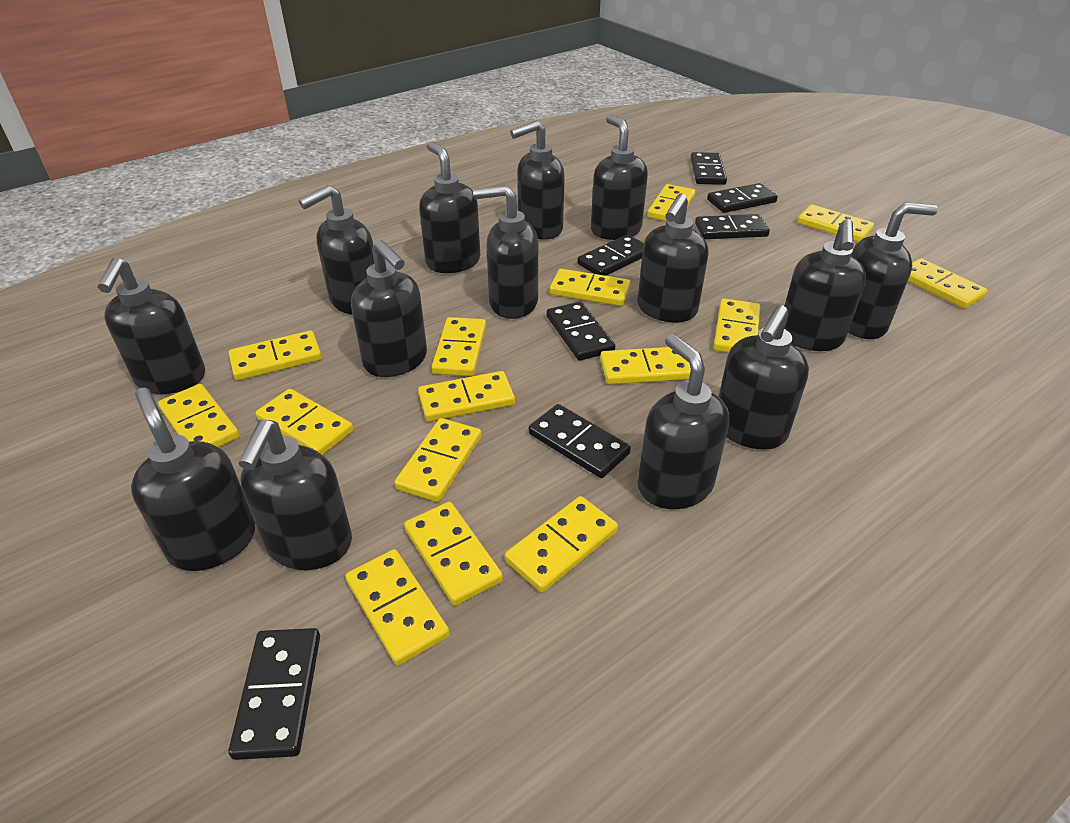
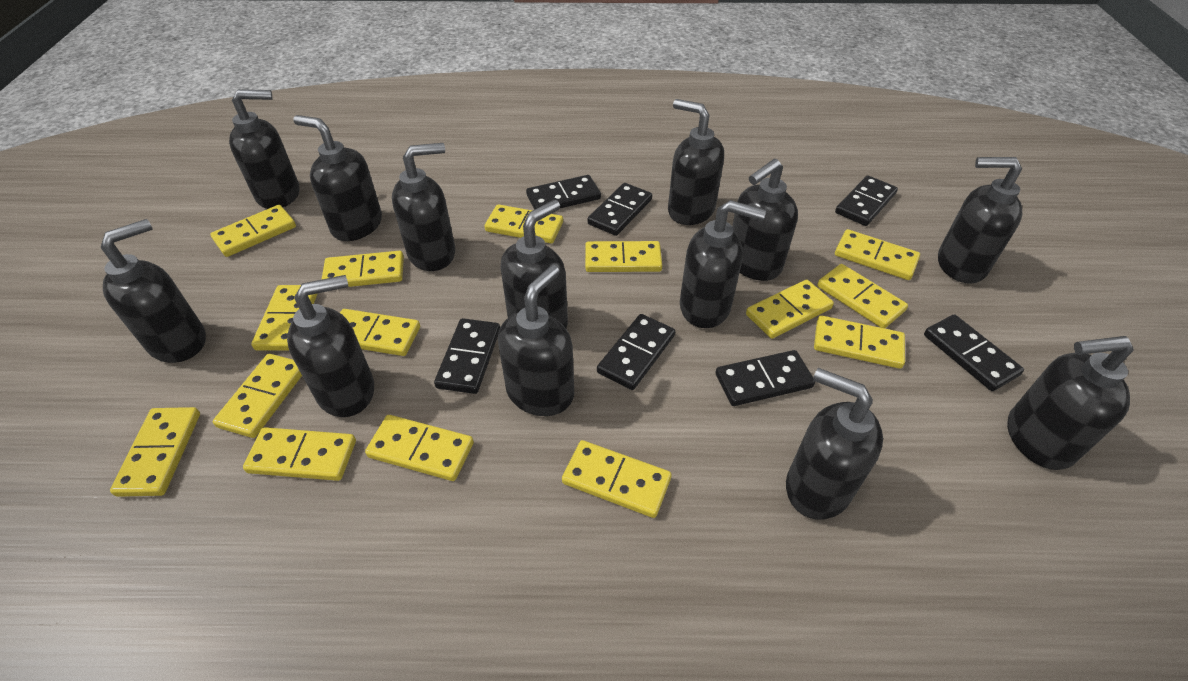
black soap dispenser: [98,257,205,394] [131,388,255,571] [238,419,352,570] [299,185,374,315] [351,240,427,377] [419,141,480,273] [473,185,538,319] [510,121,565,240] [591,115,648,240] [637,193,709,322] [637,334,729,509] [718,305,809,450] [784,219,866,351] [848,202,938,339] = 14 -> [101,219,206,363] [229,89,299,209] [287,275,374,417] [293,115,382,241] [392,143,455,271] [498,265,574,416] [500,200,568,328] [668,99,724,225] [680,200,766,328] [732,159,798,281] [786,368,883,520] [938,157,1022,284] [1007,336,1134,470] = 13

